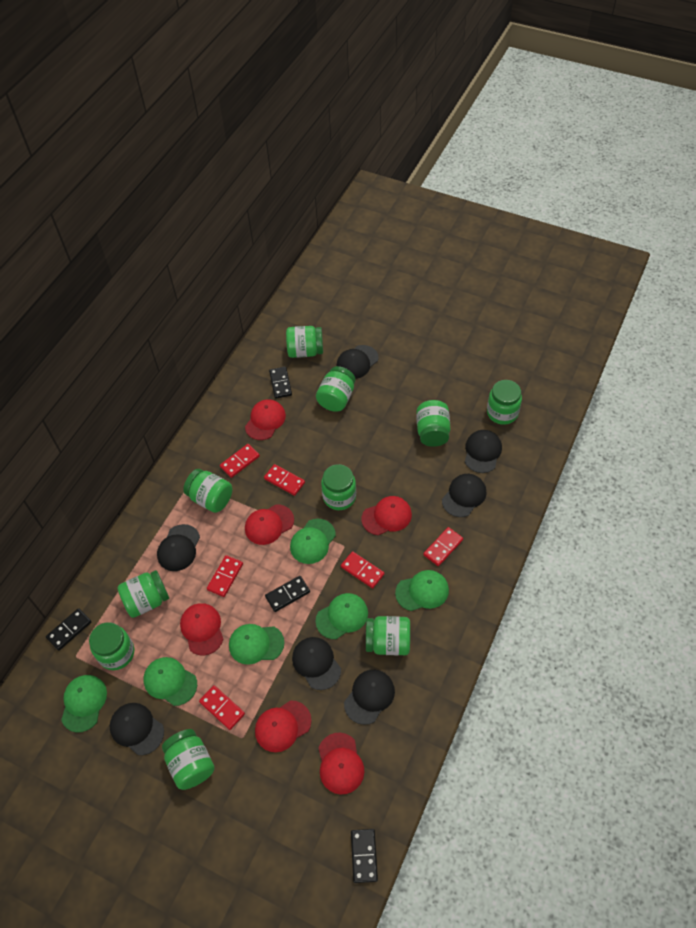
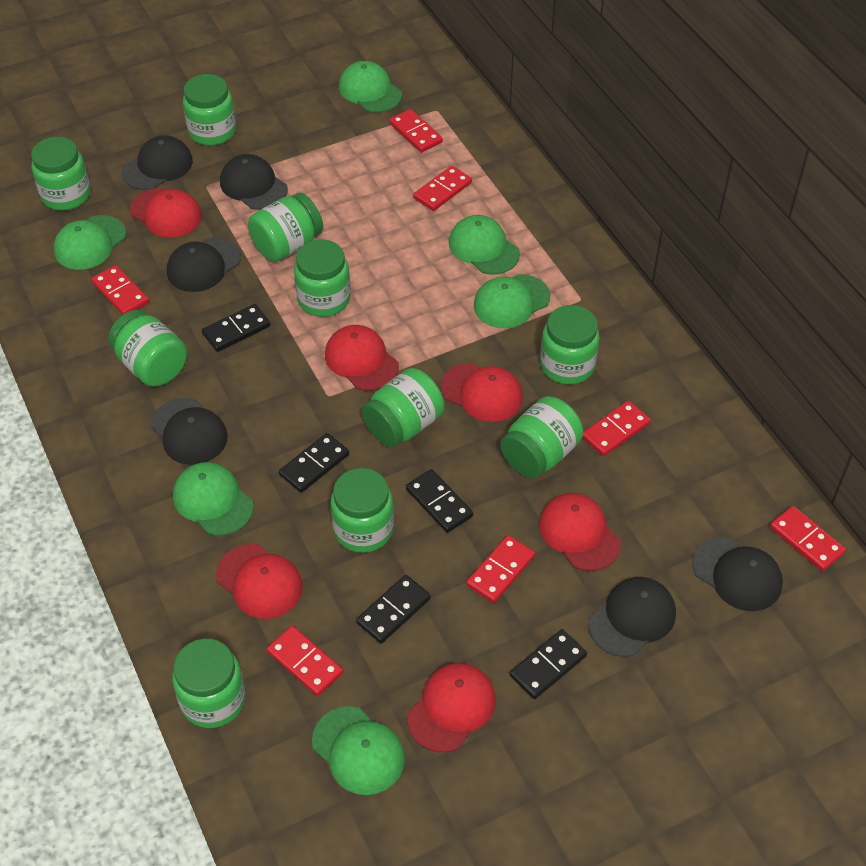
black cap: [110,703,164,755] [157,524,200,571] [292,637,341,690] [336,345,379,379] [344,670,395,725] [442,474,487,517] [465,430,502,473] = 7 -> [122,135,193,190] [151,398,228,465] [167,237,241,292] [220,154,288,210] [588,577,676,657] [692,537,783,611] = 6
black domino: [46,608,92,651] [265,576,310,612] [269,367,292,399] [351,829,378,883] = 4 -> [202,304,271,352] [279,433,349,493] [356,575,431,644] [406,469,473,533] [510,629,587,699] = 5
red domino: [199,685,245,730] [207,555,243,597] [220,444,260,478] [264,464,305,496] [341,551,384,589] [423,527,463,566] = 6 -> [91,265,149,315] [267,626,343,696] [389,109,443,153] [413,166,472,211] [466,535,535,603] [582,401,651,456] [770,506,846,571] = 7

